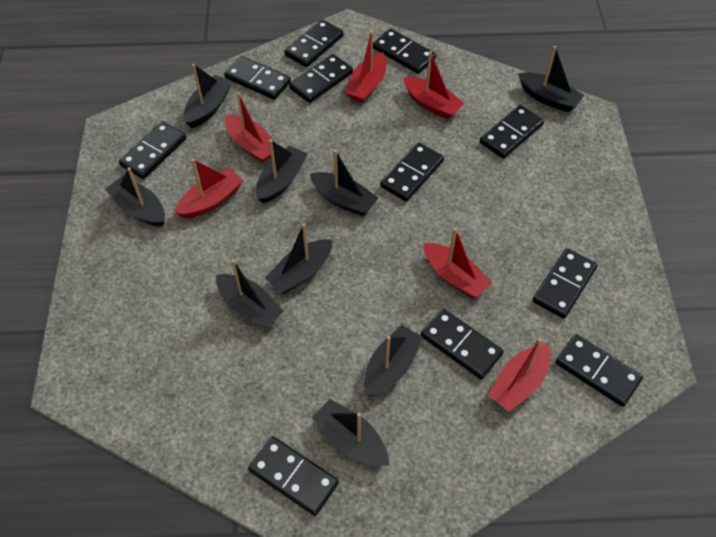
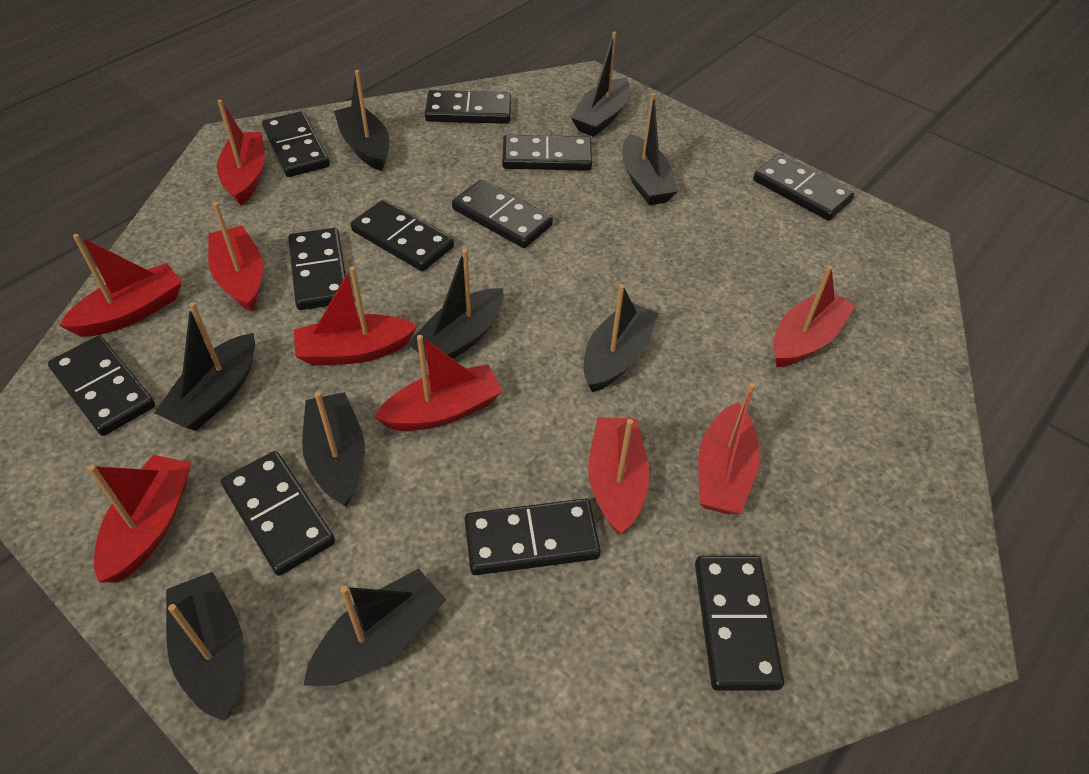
red boat: [175,159,243,218] [225,92,274,163] [345,31,386,103] [403,51,465,119] [424,228,492,298] [488,338,551,412] = 6 -> [59,234,182,337] [88,455,191,583] [208,202,263,312] [217,100,265,206] [294,266,417,366] [374,335,503,431] [588,417,650,535] [698,383,760,514] [773,265,856,367] = 9

